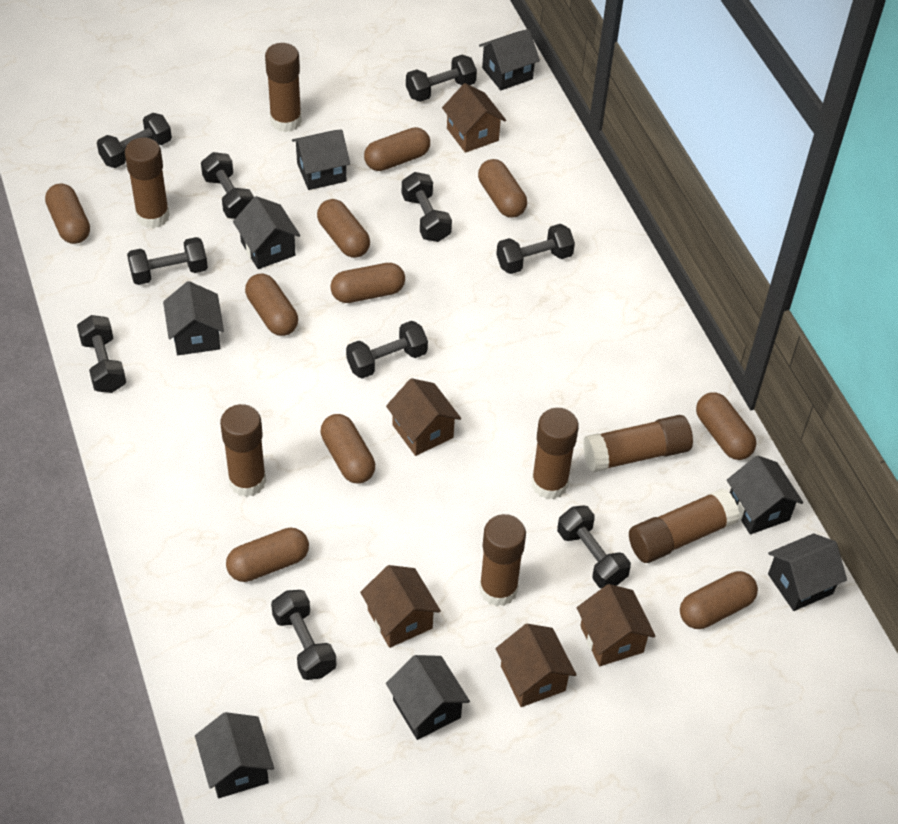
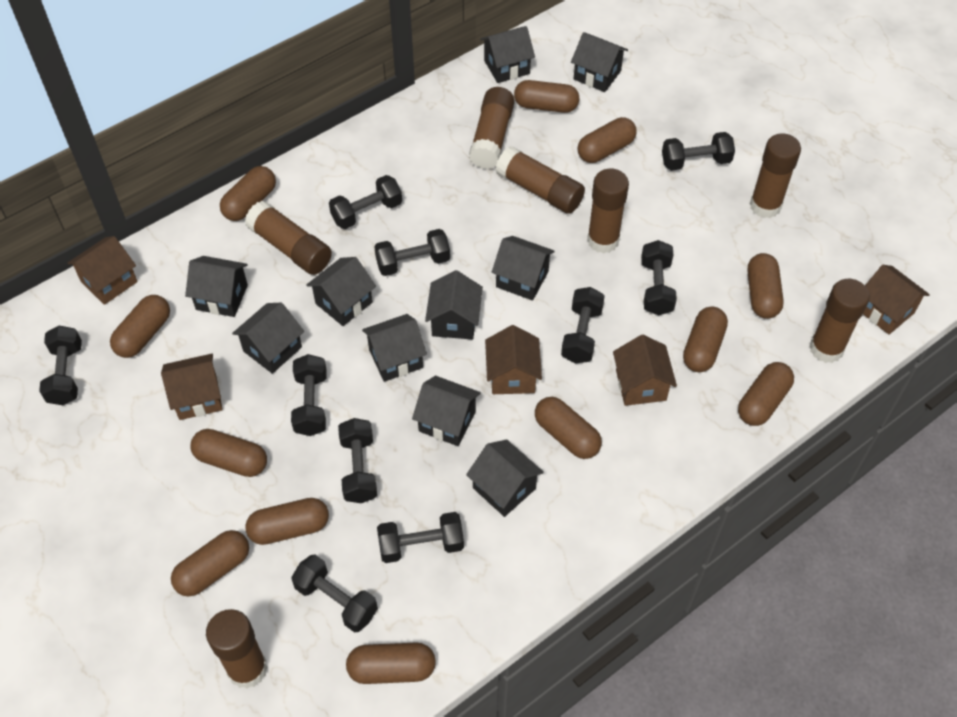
black house: [163,281,224,355] [195,712,274,798] [233,196,300,269] [292,130,350,190] [386,655,470,740] [479,29,540,90] [727,455,803,534] [768,533,847,611] = 8 -> [185,256,248,317] [232,303,304,374] [306,257,376,326] [362,314,427,382] [412,376,481,446] [425,270,483,339] [466,439,544,517] [480,26,535,83] [492,236,555,301] [571,32,628,92] = 10
brown capsule: [45,183,90,244] [226,528,309,582] [245,274,298,336] [317,199,370,258] [321,414,375,484] [330,263,405,303] [364,127,430,171] [478,159,527,218] [680,571,758,629] [696,392,756,460] = 10 -> [110,295,170,358] [171,530,249,596] [190,429,267,477] [220,166,276,221] [245,498,329,545] [346,643,436,684] [514,80,579,113] [535,397,602,459] [578,117,637,163] [683,307,728,372] [738,362,794,426] [747,253,784,319] = 12

